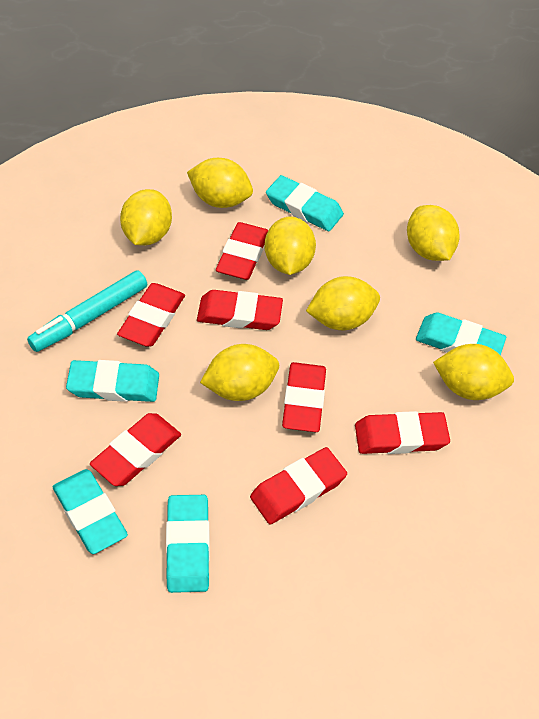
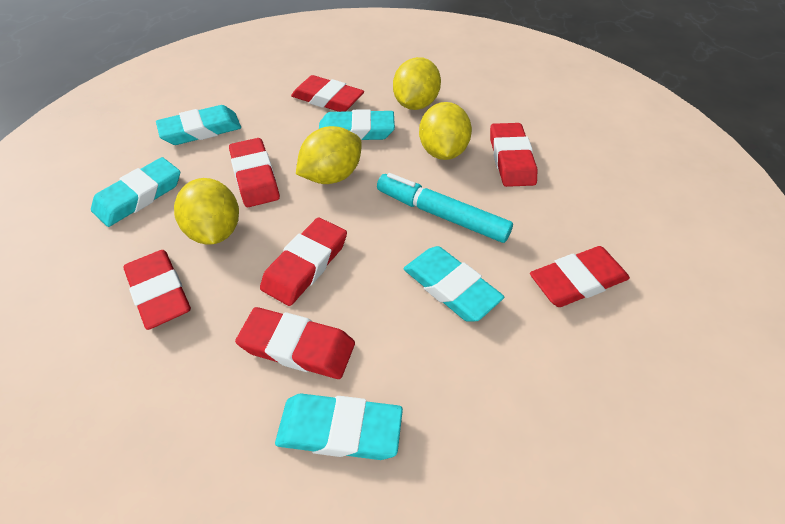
yellow lemon: [120,189,172,246] [187,158,253,208] [200,344,279,401] [264,216,316,275] [306,276,380,330] [407,205,460,261] [433,344,514,400] = 7 -> [174,178,239,245] [296,126,362,184] [393,57,441,110] [419,102,472,160] = 4

